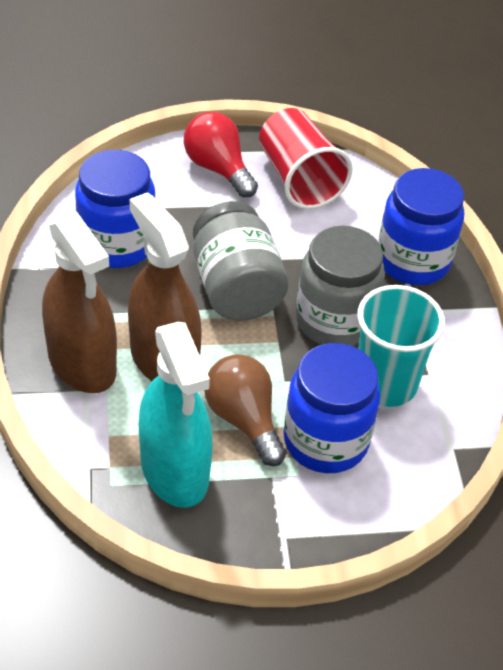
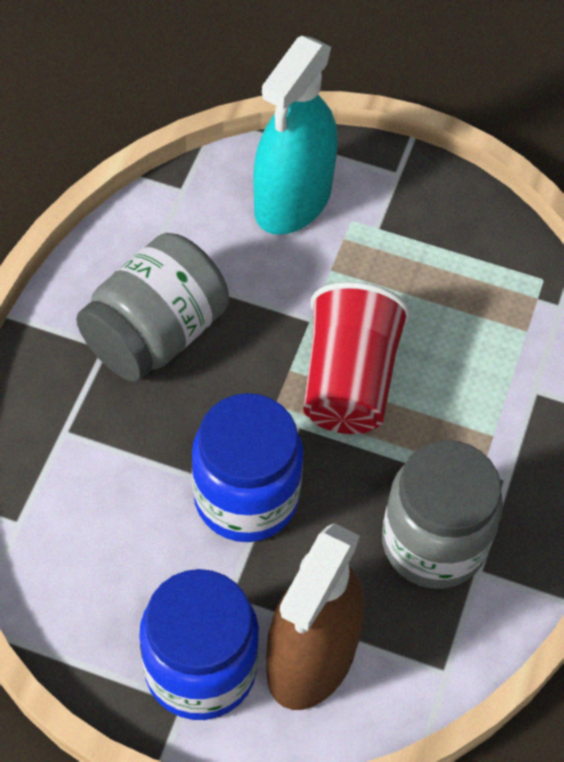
blue jar: [75,150,155,268] [283,343,380,473] [378,168,464,285] = 3 -> [139,569,259,720] [192,393,303,542] = 2
brown light bulb: [204,354,286,466] = 1 -> none = 0
brown spray bottle: [42,211,117,393] [128,192,202,381] = 2 -> [266,523,365,710] = 1
red light bulb: [184,112,258,198] = 1 -> none = 0
turquoise cup: [357,285,445,407] = 1 -> none = 0

